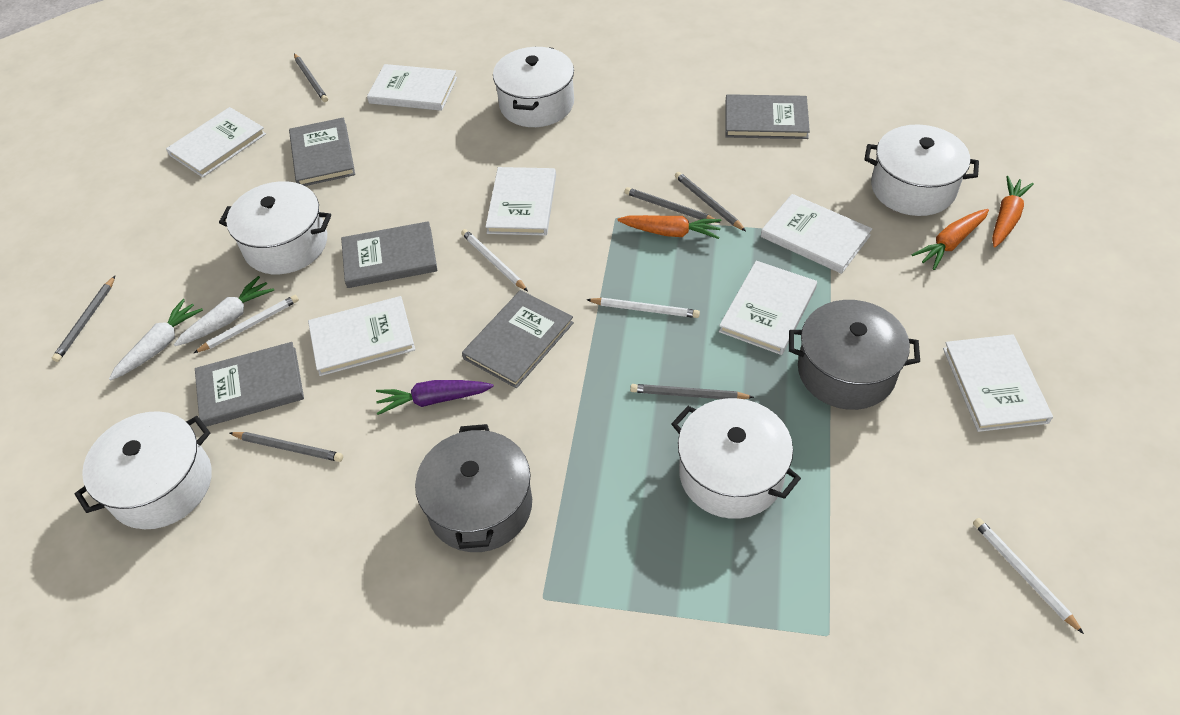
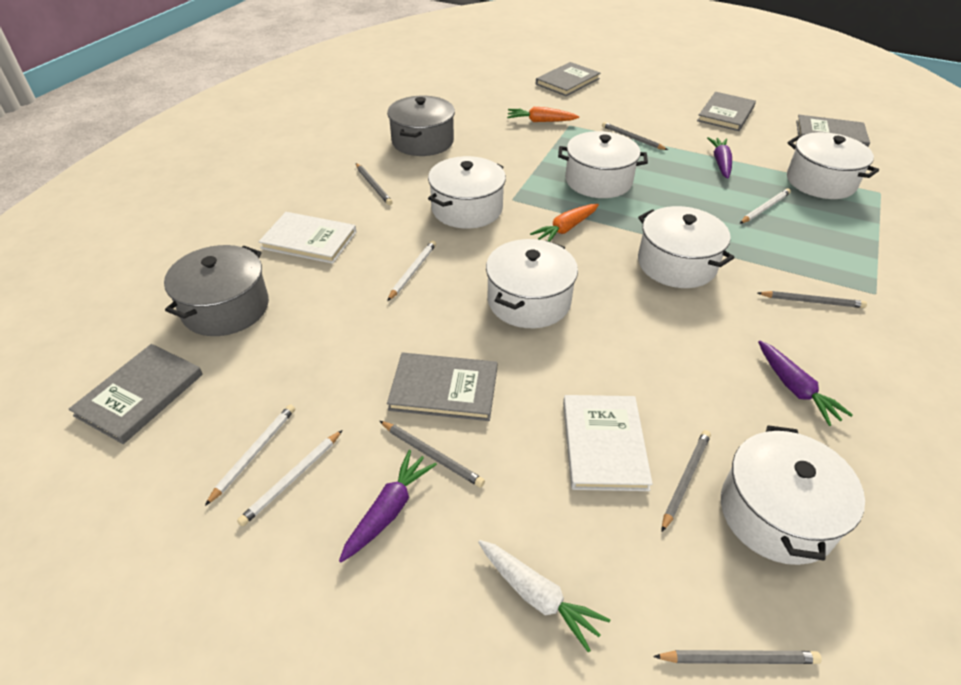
orange carrot: [617,215,721,239] [911,209,989,270] [992,176,1034,247] = 3 -> [507,107,579,122] [530,204,599,242] = 2
purple carrot: [376,380,494,415] = 1 -> [339,450,437,562] [707,137,732,179] [758,341,853,426] = 3
white book: [166,107,266,177] [308,296,415,376] [367,64,457,111] [485,167,556,236] [719,261,817,355] [761,194,872,274] [943,334,1053,432] = 7 -> [259,212,356,264] [563,395,653,491] = 2
white carrot: [109,299,203,380] [174,276,274,346] = 2 -> [478,540,610,652] = 1
white pot: [74,411,212,529] [219,181,331,274] [493,47,574,127] [671,398,801,519] [864,125,979,216] = 5 -> [428,156,506,229] [486,239,578,328] [558,131,648,198] [638,206,734,288] [721,425,865,565] [787,132,879,199] = 6

